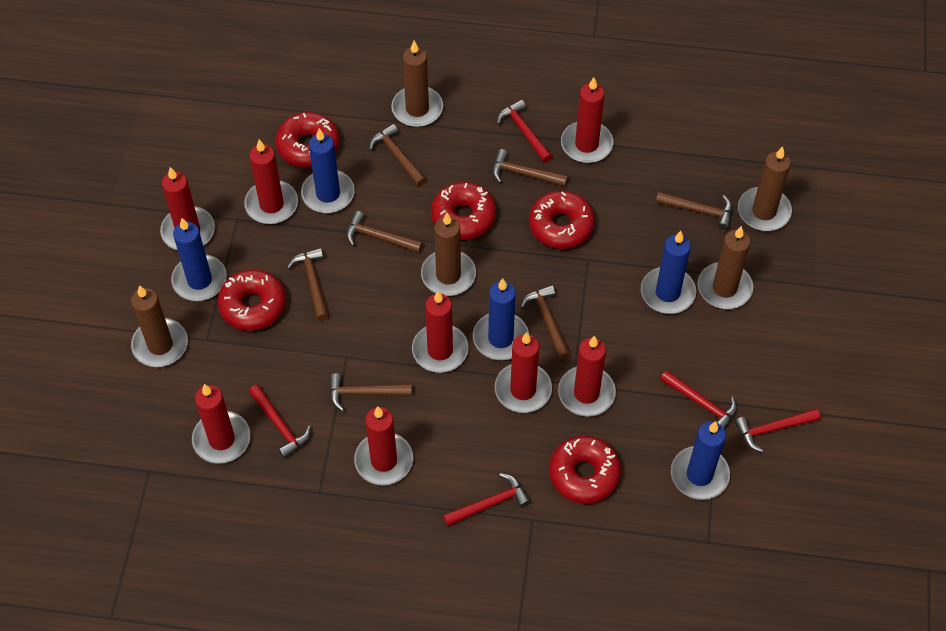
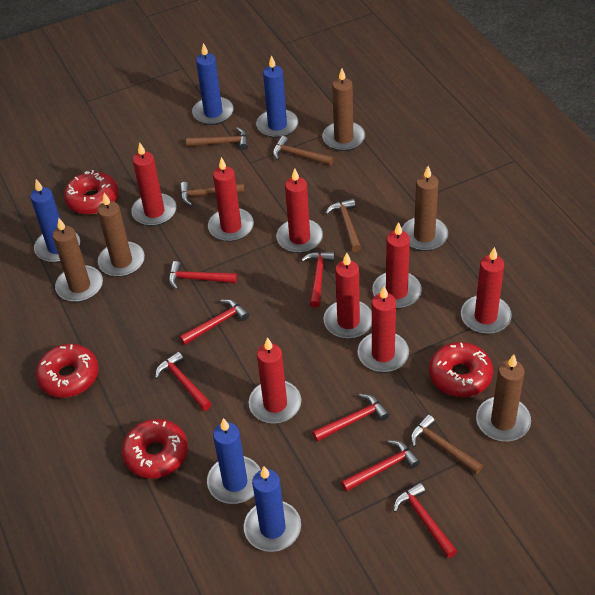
brown hammer: [287,248,328,321] [330,373,412,411] [346,211,423,253] [369,124,427,186] [492,149,568,186] [520,285,570,359] [656,192,733,230] = 7 -> [180,182,244,206] [186,127,248,150] [273,136,334,166] [325,199,361,252] [411,414,483,474] = 5
red donut: [218,269,286,331] [275,112,340,167] [431,182,496,240] [529,190,595,249] [549,436,621,504] = 5 -> [36,344,99,398] [64,170,119,215] [122,419,188,479] [429,342,493,397] = 4
red hammer: [249,385,311,459] [443,473,530,526] [497,99,552,162] [660,370,737,430] [735,408,821,452] = 5 -> [155,351,212,411] [169,261,237,289] [179,299,249,345] [301,252,335,308] [312,394,389,442] [341,440,420,492] [394,482,457,558] = 7

